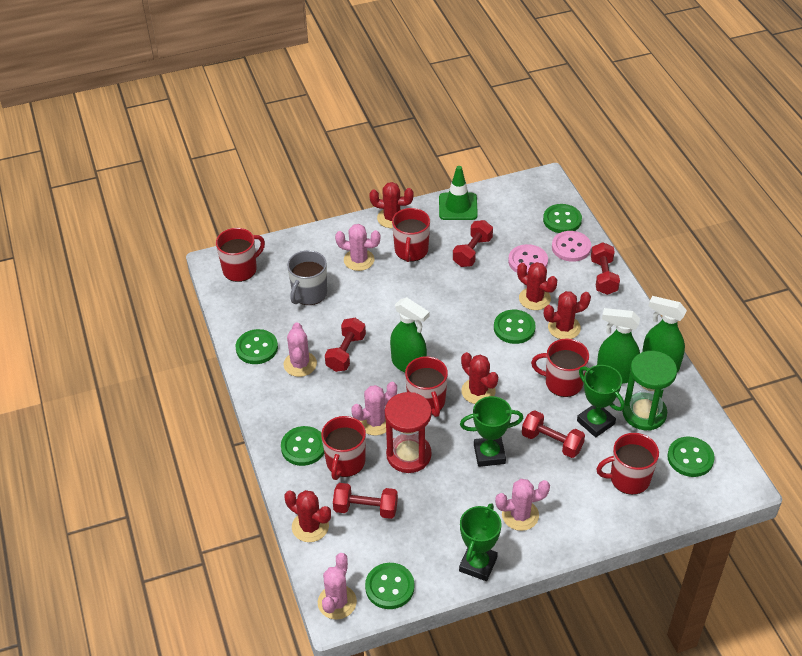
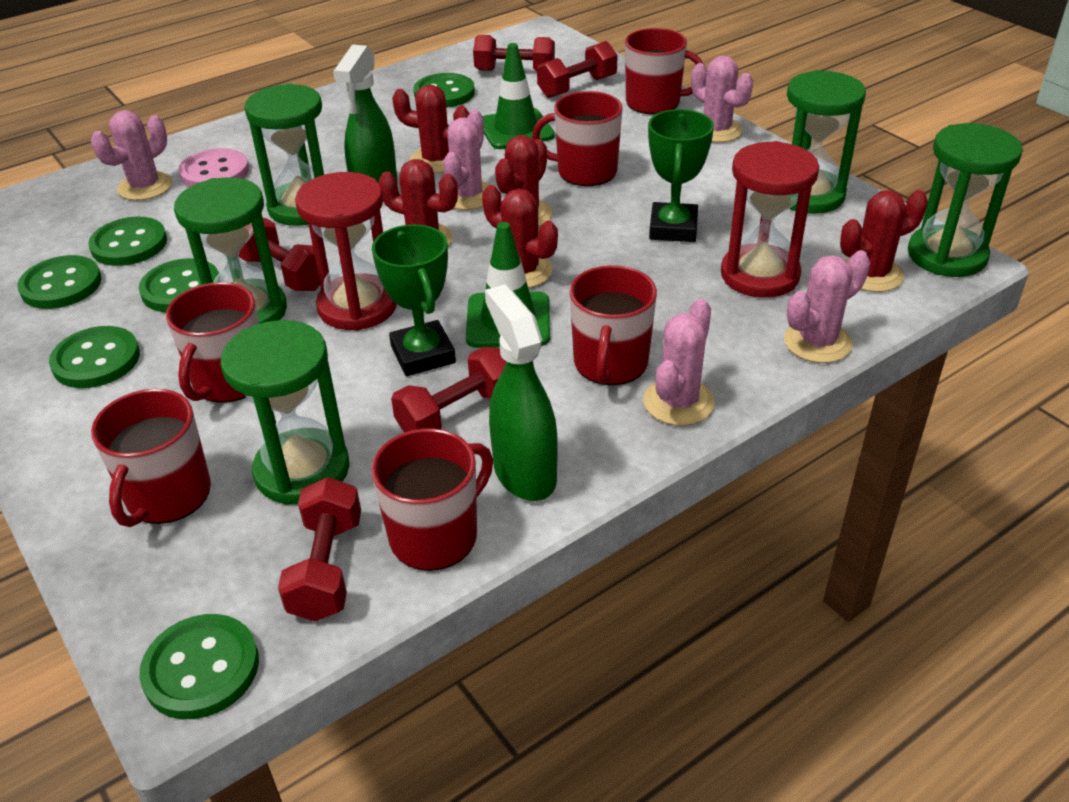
green hourglass: [622,351,677,431] = 1 -> [174,177,287,324] [221,320,349,505] [244,84,324,226] [787,70,866,214] [908,123,1023,277] = 5
green spray bottle: [390,297,429,373] [597,308,640,384] [642,296,687,372] = 3 -> [333,44,398,202] [485,284,558,501] = 2
green traffic cone: [439,166,478,220] = 1 -> [466,222,550,348] [483,43,555,149] = 2
green trophy: [459,503,501,581] [460,396,523,467] [577,365,625,437] = 3 -> [372,224,456,376] [648,109,714,242] = 2
grey mug: [287,250,327,305] = 1 -> none = 0
pink button: [508,244,548,274] [552,231,591,262] = 2 -> [179,148,249,187] = 1
red hourglass: [385,392,432,473] = 1 -> [295,172,397,331] [721,141,819,298] = 2

